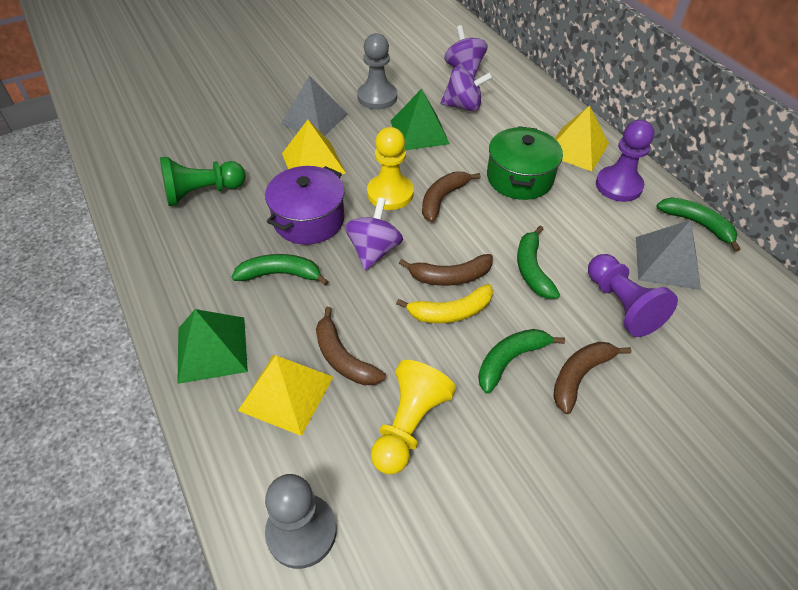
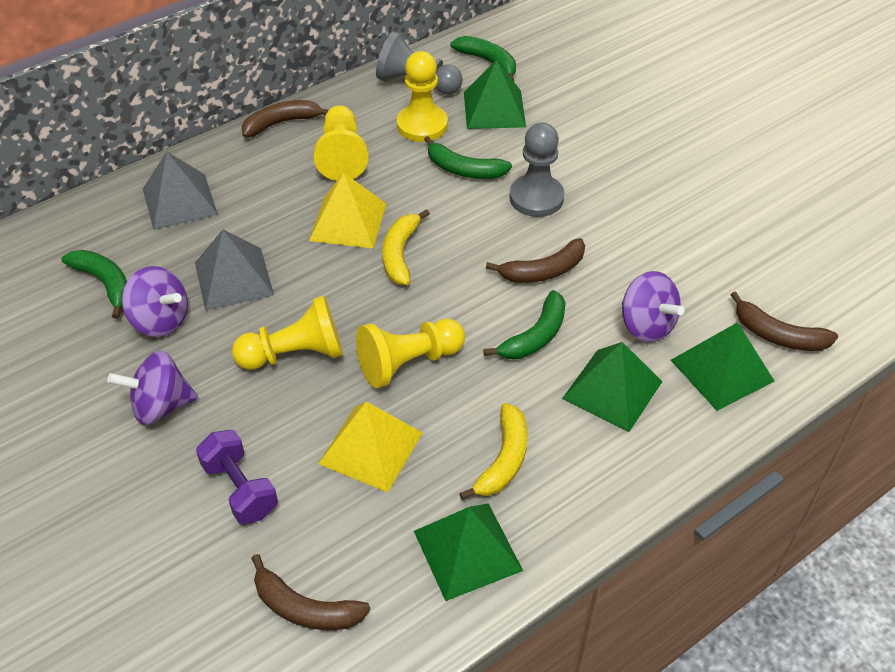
green pawn: [160,157,246,206] = 1 -> none = 0
green pot: [487,126,563,200] = 1 -> none = 0
green pyramid: [177,309,248,384] [391,89,450,151] = 2 -> [414,503,523,601] [464,60,526,129] [562,342,663,432] [671,322,774,411] = 4
purple dumbbell: none = 0 -> [196,430,278,524] = 1
purple pawn: [588,254,678,337] [596,120,654,202] = 2 -> none = 0
purple pot: [265,166,345,245] = 1 -> none = 0
yellow banana: [396,284,493,323] = 1 -> [382,209,430,285] [459,403,528,500] = 2
yellow pawn: [367,127,414,210] [371,360,456,475] = 2 -> [232,296,343,370] [314,105,368,181] [356,319,465,388] [397,51,448,142] = 4
yellow pyramid: [238,355,333,436] [282,120,346,174] [555,105,609,171] = 3 -> [309,172,386,248] [318,401,423,492] = 2

